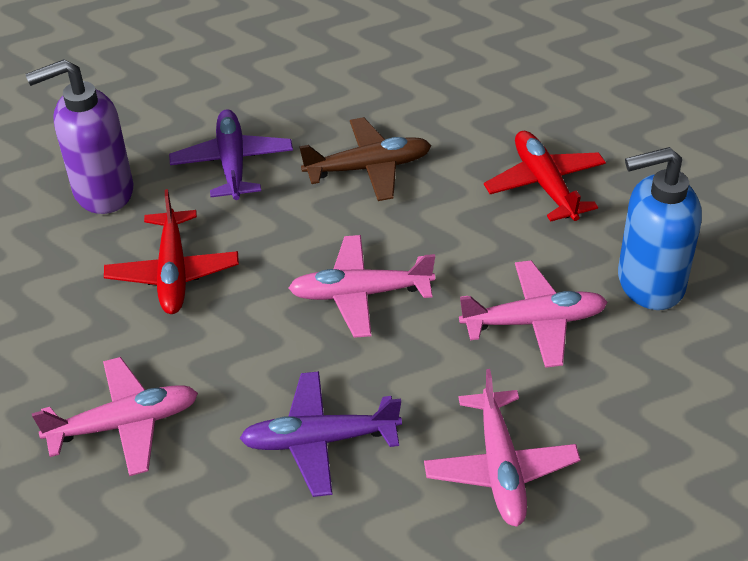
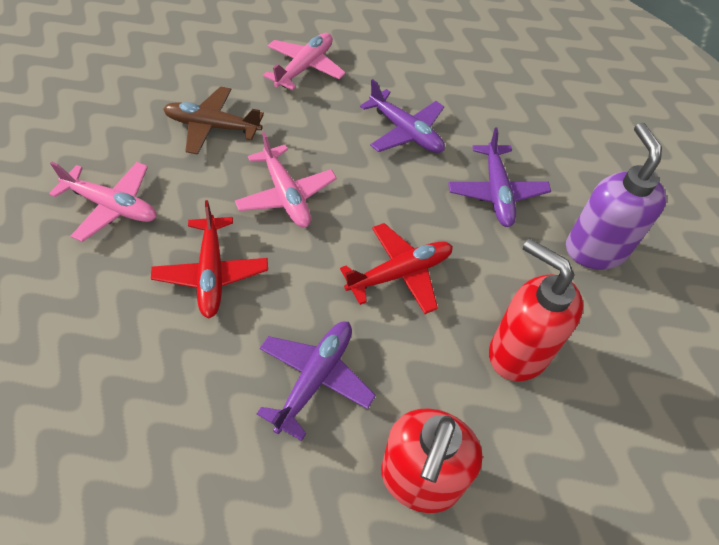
blue soap dispenser: [618,147,702,310] = 1 -> none = 0
pink plane: [32,357,198,476] [288,235,435,338] [424,369,580,527] [459,260,608,368] = 4 -> [49,162,156,242] [235,132,337,227] [263,33,346,90] = 3
purple plane: [169,109,293,200] [239,371,402,497] = 2 -> [257,322,376,441] [360,79,445,153] [448,128,551,227] = 3
red soap dispenser: none = 0 -> [381,408,483,513] [489,238,583,381] = 2

